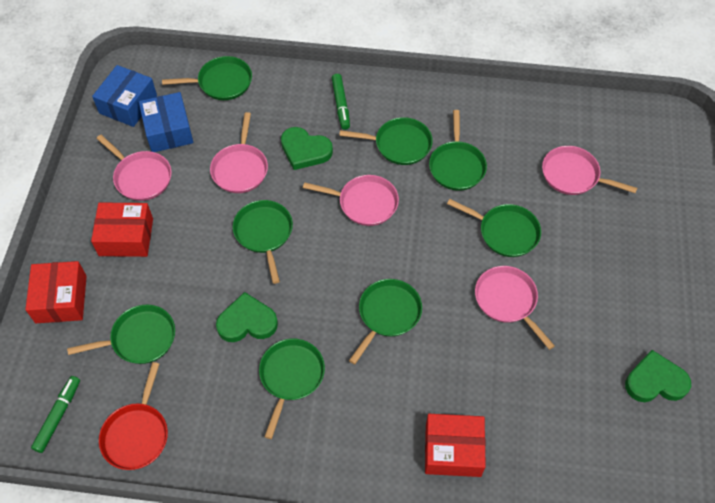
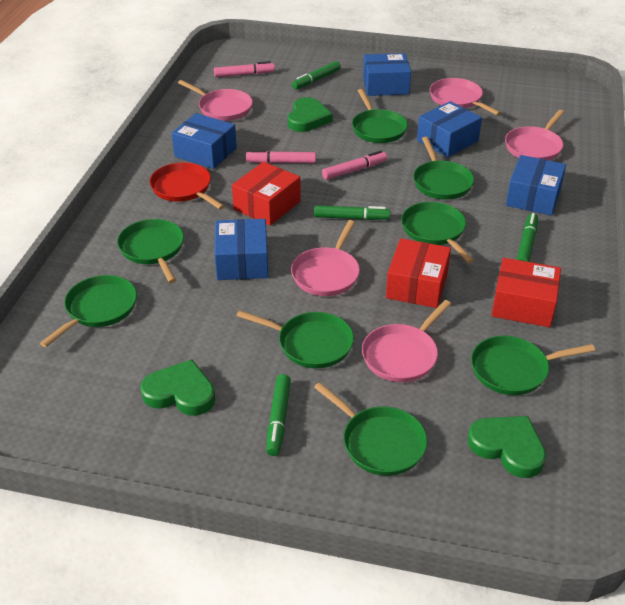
blue box: [92,65,157,127] [139,92,193,152] = 2 -> [172,113,237,169] [215,219,268,280] [363,53,411,96] [417,101,482,157] [506,155,566,216] = 5
green marker: [31,376,80,453] [332,74,350,130] = 2 -> [266,374,291,456] [292,61,341,90] [314,205,390,220] [517,213,538,262] = 4
pink marker: none = 0 -> [214,61,275,77] [246,150,316,163] [322,151,387,180] = 3

